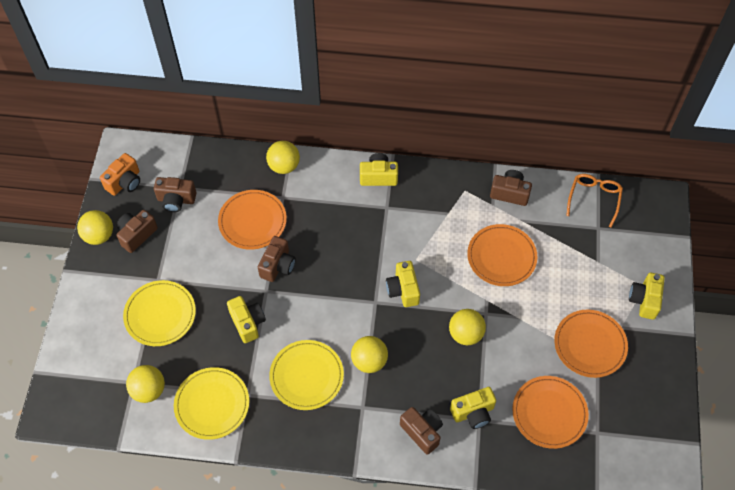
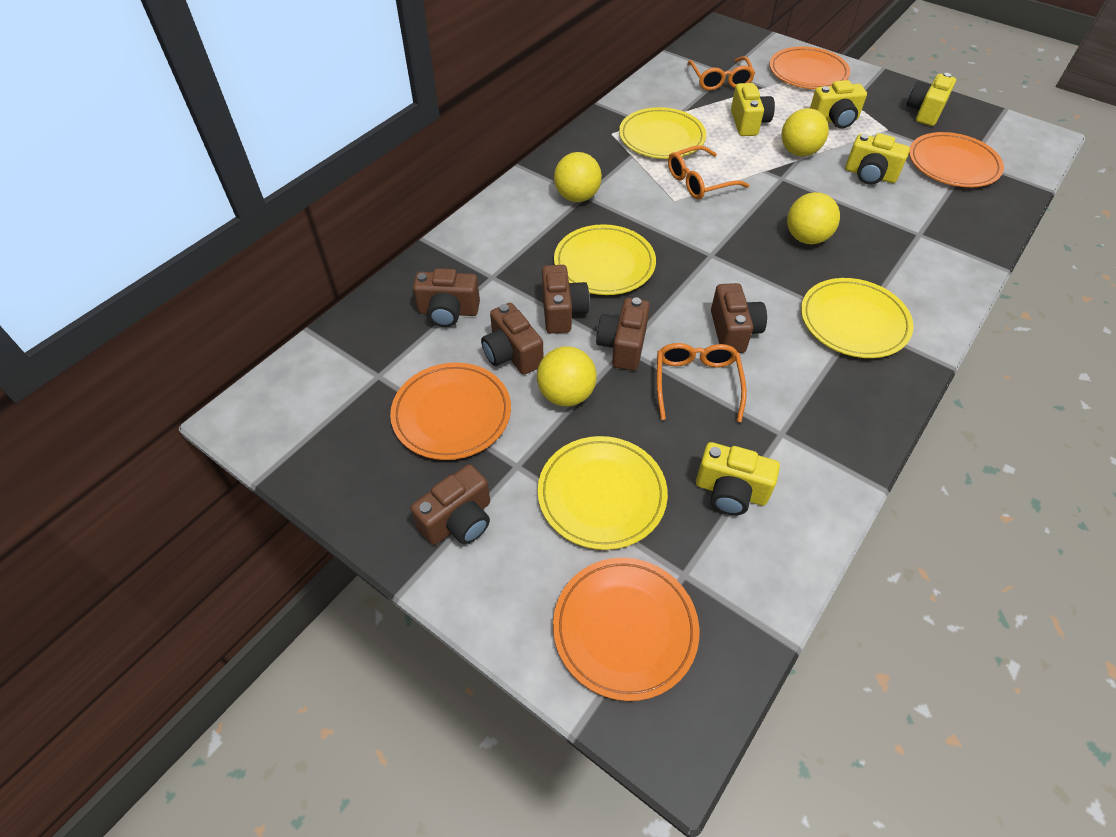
brown camera: [116,210,158,253] [154,177,197,212] [258,236,296,282] [400,407,443,455] [490,170,532,206] = 5 -> [411,464,490,545] [413,268,480,327] [481,303,544,375] [542,265,590,334] [596,297,650,371] [711,283,767,353] = 6
orange camera: [100,153,140,196] = 1 -> none = 0
orange glasses: [566,174,623,228] = 1 -> [657,343,747,422] [668,145,749,199] [687,56,755,91] = 3
yellow ball: [77,210,113,245] [126,365,165,403] [266,141,300,174] [351,336,388,373] [449,309,486,345] = 5 -> [537,346,597,406] [554,152,602,202] [782,108,829,156] [787,192,840,244] = 4
yellow plate: [123,280,196,346] [174,367,249,440] [269,340,344,410] = 3 -> [538,436,668,550] [554,224,656,295] [619,107,706,159] [801,278,914,358] = 4

